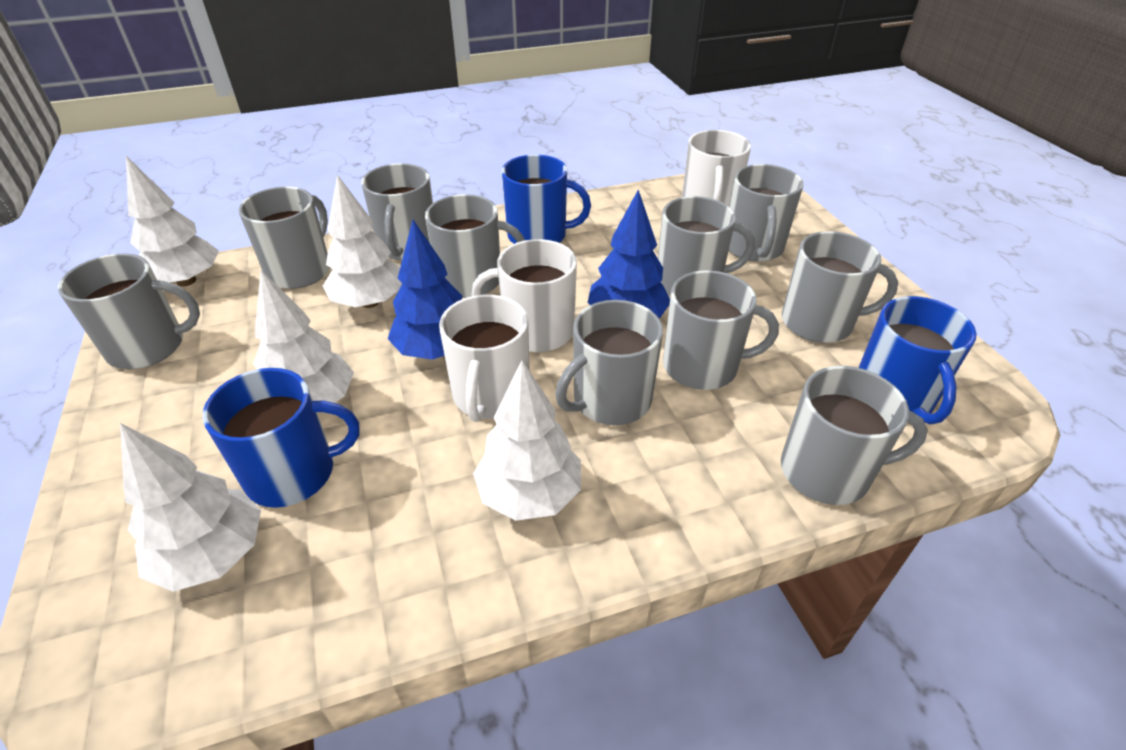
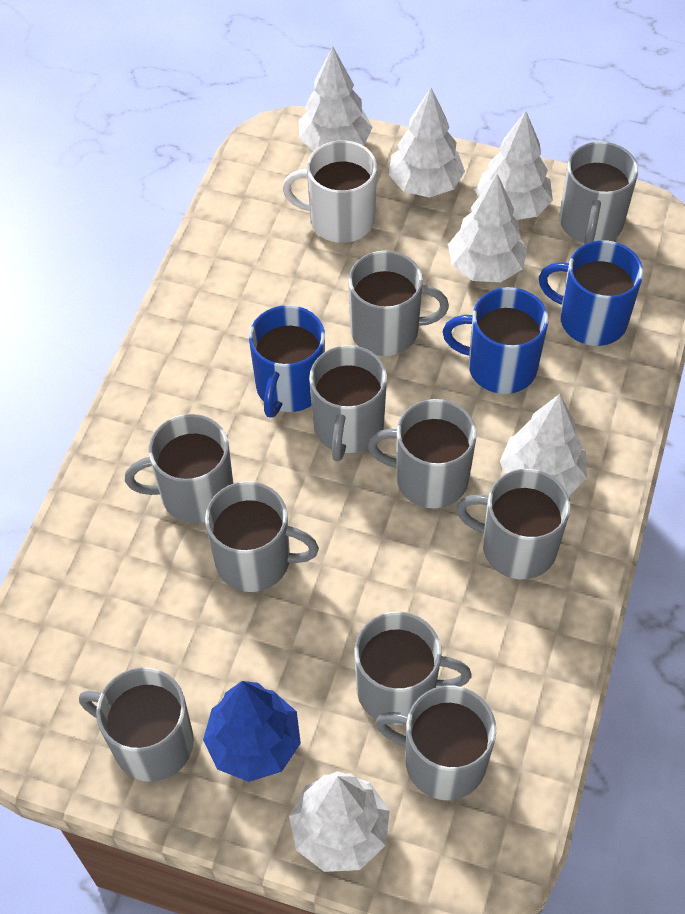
blue tree: [388,220,462,360] [588,190,670,318] = 2 -> [203,681,301,782] = 1
white mug: [439,294,529,422] [472,239,577,352] [682,130,751,206] = 3 -> [282,140,377,243] = 1
white tree: [120,423,261,592] [126,156,219,286] [253,270,354,413] [323,175,402,308] [473,360,581,521] = 5 -> [289,771,390,872] [299,47,372,151] [389,88,465,198] [448,174,528,282] [475,111,553,220] [500,394,587,497] = 6

